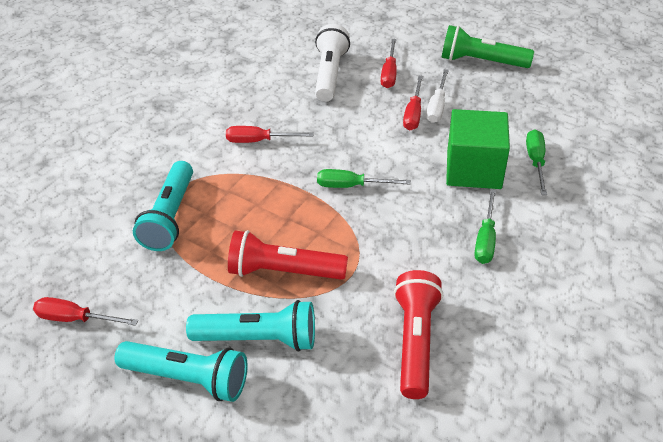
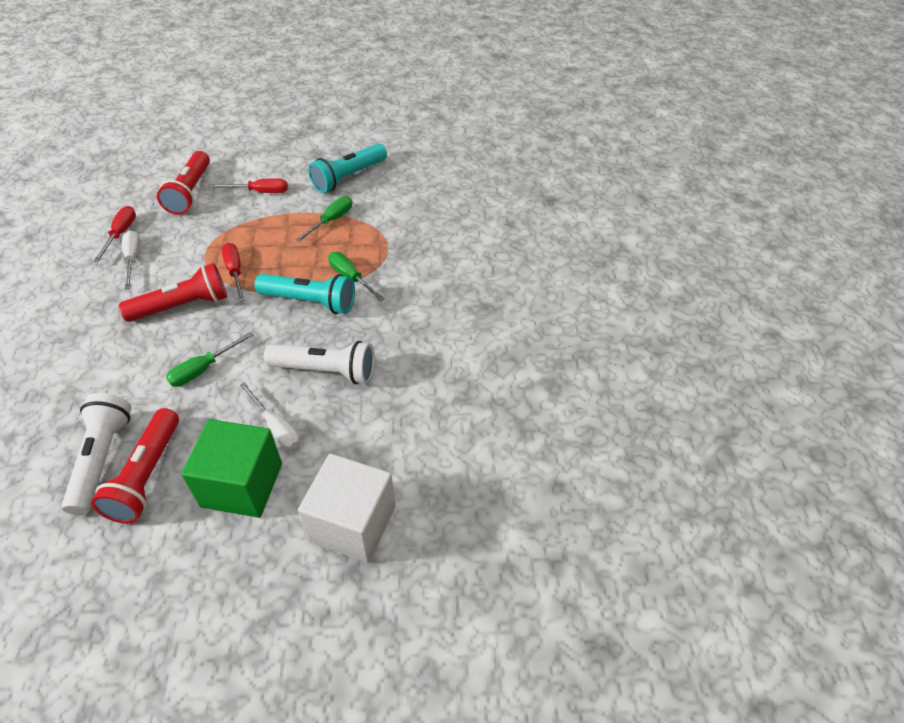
green flashlight: [441,25,534,68] = 1 -> none = 0
red flashlight: [228,230,348,280] [394,270,443,399] = 2 -> [91,408,179,524] [119,263,227,322] [157,151,210,215] = 3
red screwdriver: [33,297,138,326] [226,126,314,143] [381,39,397,88] [403,76,423,130] = 4 -> [94,206,136,262] [212,178,288,193] [221,243,245,302] = 3
turquoise flashlight: [115,341,248,402] [133,161,193,251] [186,300,315,351] = 3 -> [254,274,355,314] [308,144,387,193] = 2
white cube: none = 0 -> [298,453,395,563] = 1
white flashlight: [315,24,350,102] = 1 -> [61,393,131,515] [264,341,375,384] = 2
white screwdriver: [426,69,449,123] = 1 -> [122,230,140,289] [240,382,300,451] = 2

